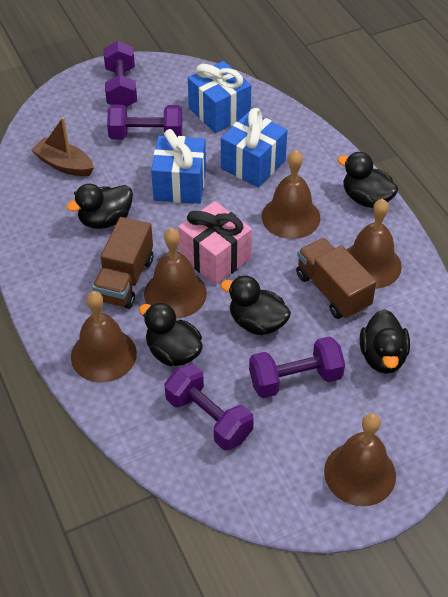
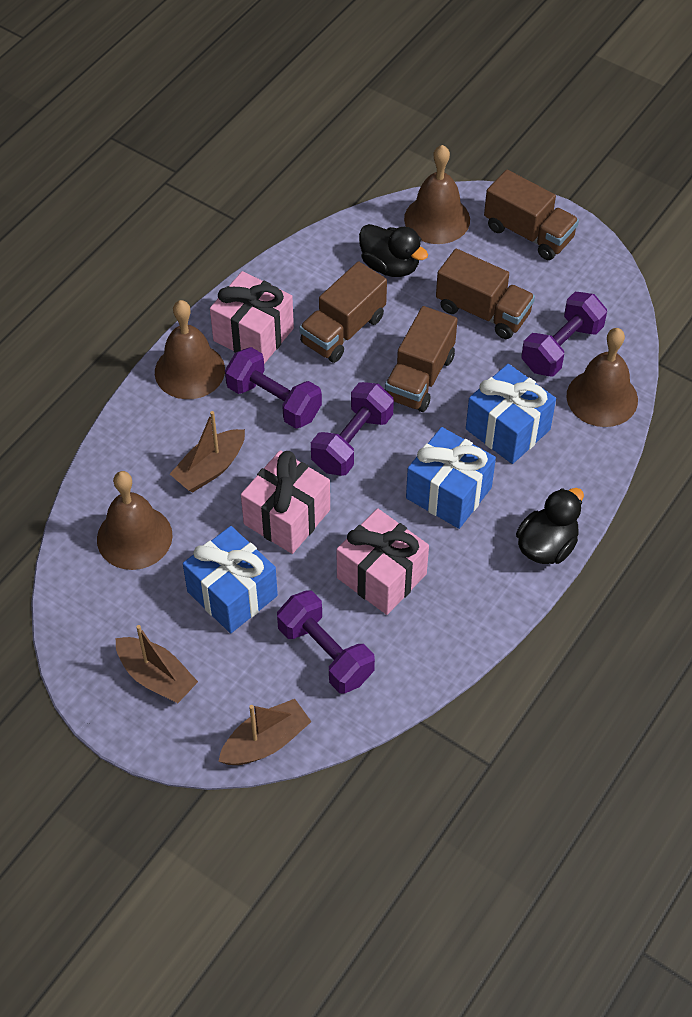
black duck: [66,184,133,229] [139,302,203,366] [220,276,291,335] [338,152,399,208] [360,309,410,374] = 5 -> [359,224,428,277] [516,488,584,564] = 2
brown bell: [71,291,137,382] [144,228,207,318] [262,150,320,239] [324,413,396,506] [347,199,402,289] = 5 -> [97,471,173,570] [155,300,225,399] [404,145,470,244] [566,328,638,427] = 4
brown boat: [31,117,94,176] = 1 -> [115,625,198,703] [170,411,245,492] [218,699,312,765] = 3
brown truck: [92,217,153,309] [296,238,377,319] = 2 -> [299,261,387,363] [385,306,458,412] [436,249,535,339] [484,170,579,260] = 4
pink gift: [178,201,252,285] = 1 -> [210,271,294,364] [241,450,330,554] [337,508,429,615] = 3

